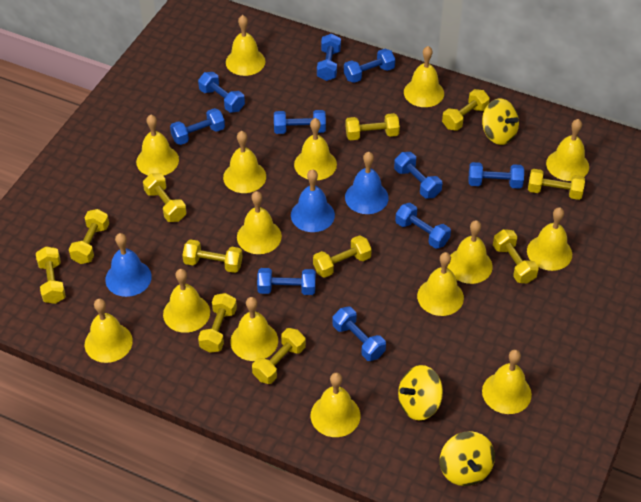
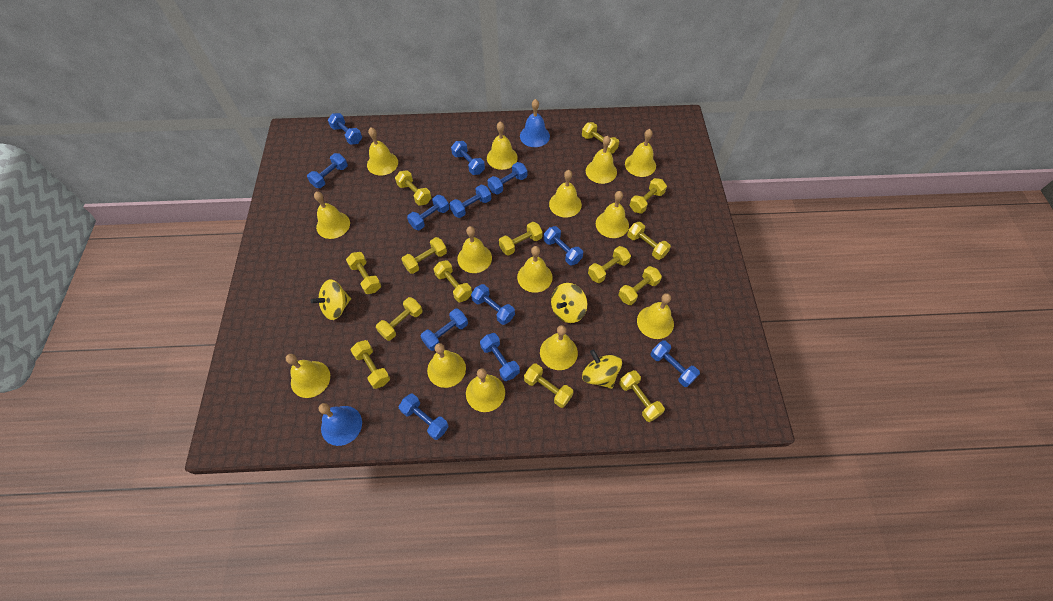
blue bell: [105,233,152,297] [291,169,335,232] [345,152,389,214] = 3 -> [319,403,362,446] [520,99,550,147] = 2
blue dumbbell: [170,108,225,145] [198,72,245,113] [257,268,316,295] [274,110,326,134] [317,34,341,81] [333,307,386,361] [344,49,395,83] [394,152,442,199] [395,203,451,249] [468,162,524,189] = 10 -> [307,153,348,188] [328,113,362,145] [399,394,449,440] [407,195,449,230] [420,308,468,351] [449,185,491,218] [451,141,485,175] [471,284,515,325] [480,333,520,381] [488,162,527,195] [544,226,583,265] [651,340,700,387] = 12
yellow bell: [85,299,133,363] [136,115,179,176] [163,269,210,333] [223,131,266,193] [226,15,265,76] [230,297,278,361] [237,191,282,254] [294,118,337,180] [311,373,360,437] [404,46,444,107] [417,252,464,316] [447,220,493,284] [482,350,532,414] [527,207,572,271] [546,119,589,181] = 15 -> [286,354,330,398] [314,191,350,239] [367,128,398,176] [427,343,466,388] [457,226,492,273] [466,368,505,412] [487,122,518,170] [517,246,553,293] [540,325,578,370] [549,170,582,218] [586,136,617,184] [596,191,629,238] [625,129,656,177] [637,293,674,339] = 14
yellow dumbbell: [36,247,66,304] [69,209,109,264] [143,173,187,222] [182,239,243,273] [198,293,237,353] [252,328,306,384] [313,235,372,278] [345,113,400,140] [442,89,490,131] [493,229,539,283] [528,169,585,200] = 11 -> [346,252,381,294] [351,340,390,389] [376,297,423,341] [395,170,431,206] [401,237,447,274] [434,260,472,302] [499,222,543,256] [524,363,573,408] [582,122,619,154] [588,246,631,283] [619,266,662,305] [619,370,665,422] [627,222,671,260] [630,178,667,214] = 14

